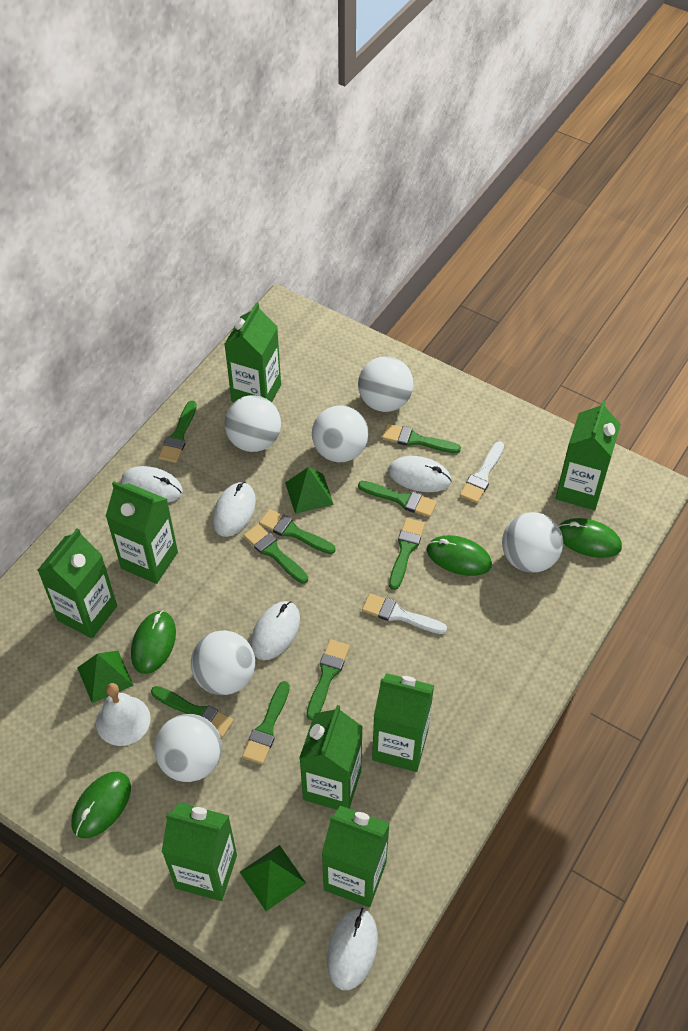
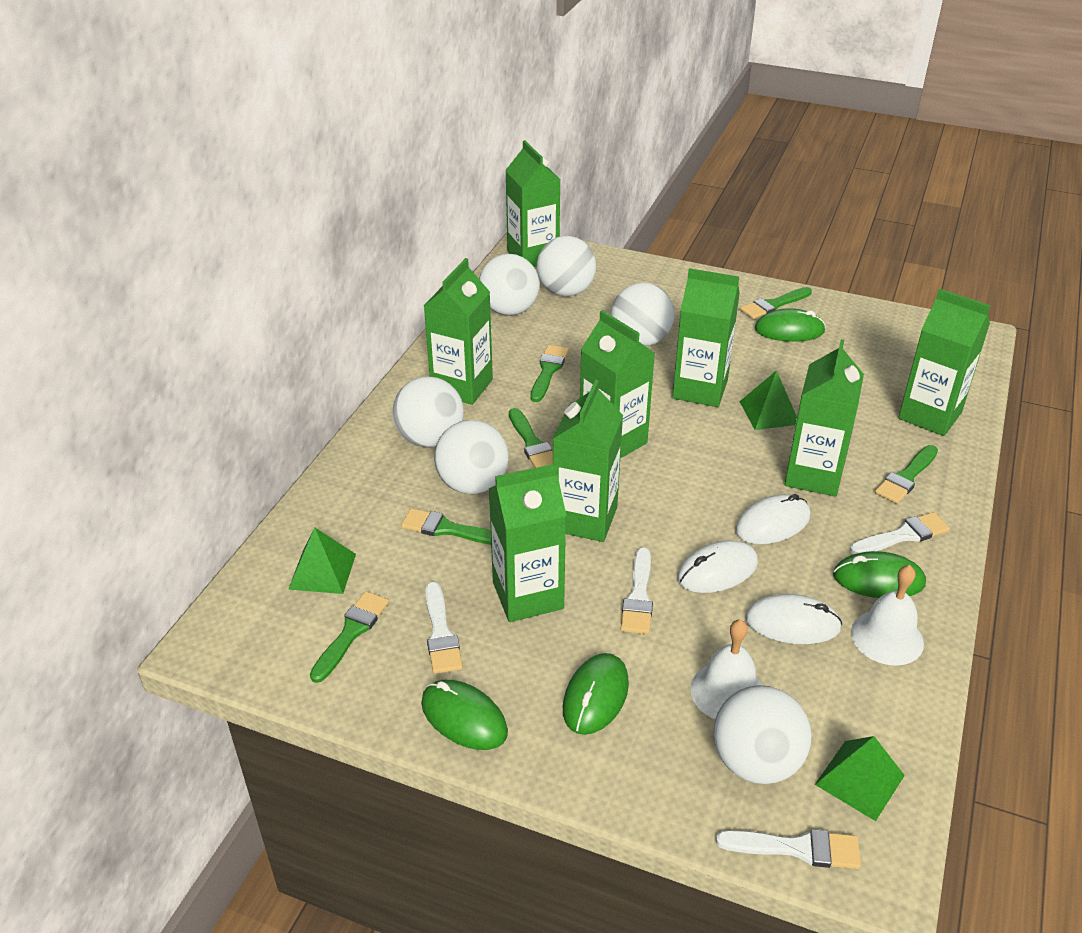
green brush: [151,686,234,738] [158,400,197,463] [242,681,290,764] [243,524,308,584] [259,509,336,554] [306,639,350,720] [358,481,437,517] [382,424,461,453] [389,518,425,590] = 9 -> [310,591,389,683] [401,508,491,545] [509,408,553,468] [530,345,569,402] [740,287,812,319] [875,445,938,504] = 6
white bell: [96,683,151,746] = 1 -> [691,619,763,719] [851,565,924,666] = 2
white brush: [362,593,447,634] [460,441,504,503] = 2 -> [425,582,463,674] [621,548,653,634] [716,829,861,869] [850,512,950,554] = 4
white mouse: [121,466,183,502] [213,482,256,537] [251,601,300,660] [327,908,378,990] [388,456,452,492] = 5 -> [677,540,758,593] [735,494,810,544] [745,594,842,644] = 3

